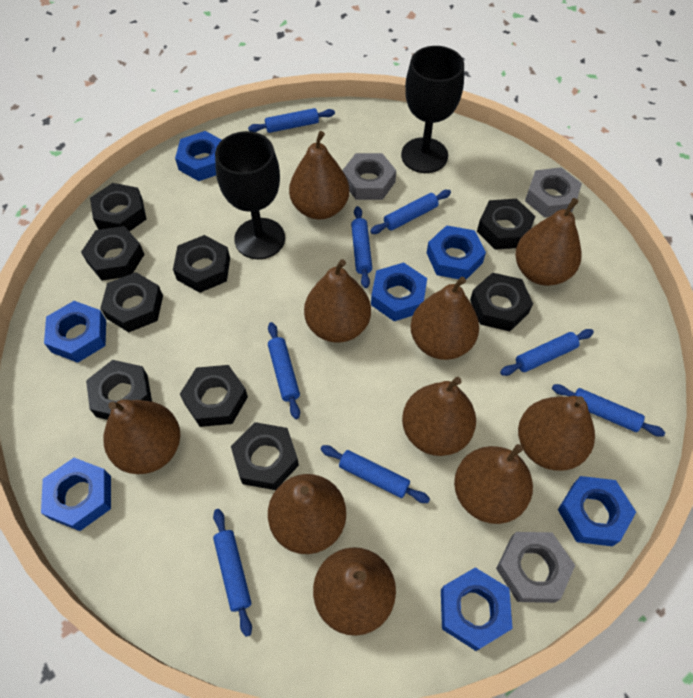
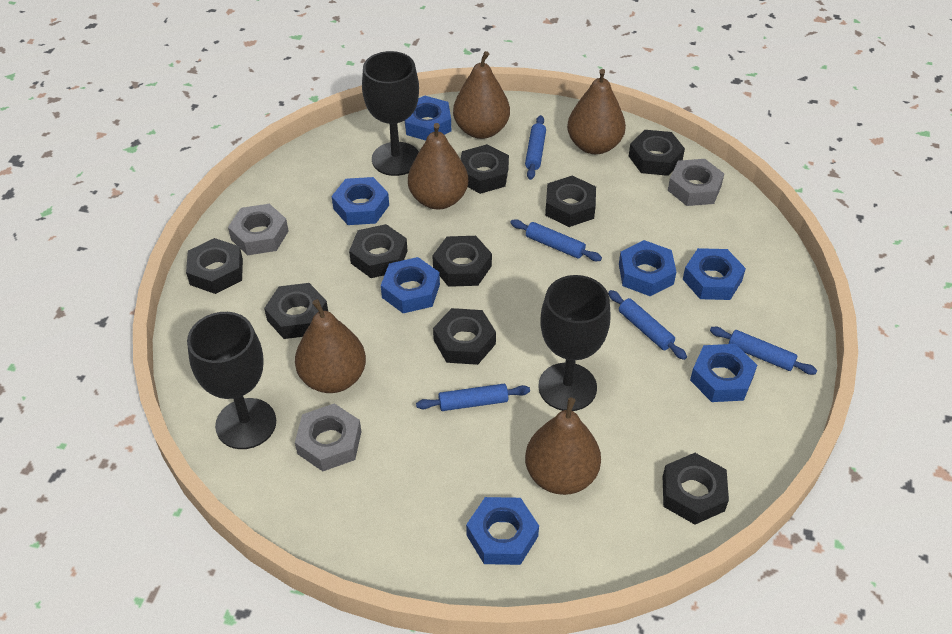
black goblet: [215,131,285,259] [401,46,464,173] = 2 -> [187,312,276,449] [362,51,419,176] [538,275,610,411] = 3
blue rolling pin: [213,509,252,637] [248,108,335,133] [268,322,300,419] [321,445,430,503] [351,206,372,288] [370,190,451,234] [500,329,594,376] [552,384,665,436] = 8 -> [416,384,530,411] [510,219,602,261] [525,115,546,180] [608,290,687,360] [710,327,817,375] = 5
brown pear: [104,399,180,474] [268,474,346,554] [289,131,349,219] [304,259,371,343] [313,547,396,636] [402,377,476,456] [410,277,479,360] [454,444,533,524] [515,198,582,286] [518,396,595,470] = 10 -> [295,299,366,393] [408,123,468,210] [453,51,510,139] [525,398,601,495] [567,69,626,154] = 5

